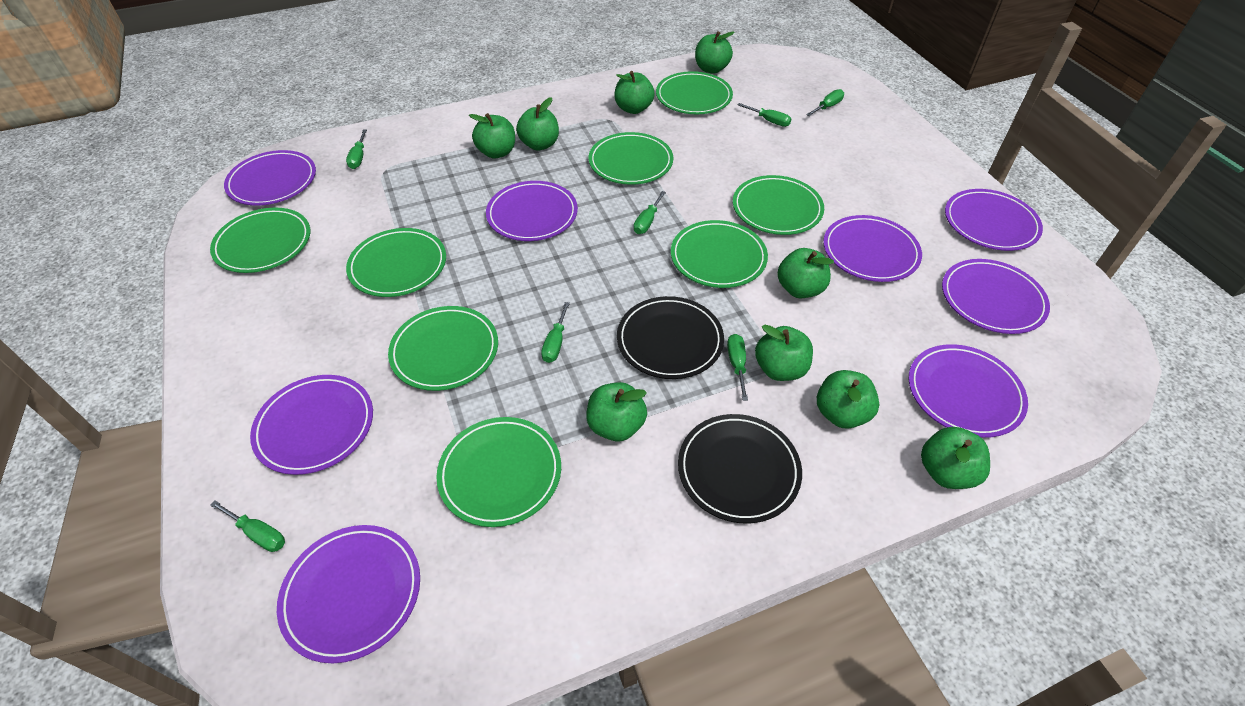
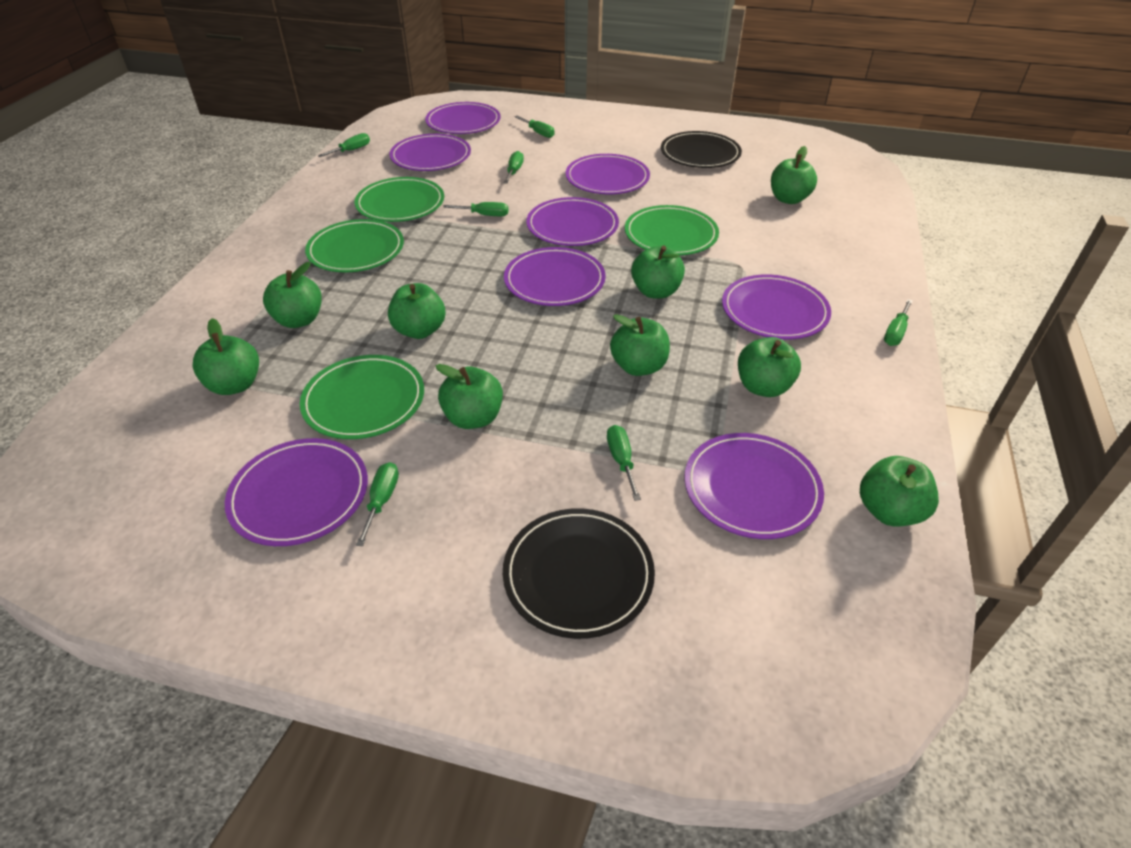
green plate: [210,208,310,273] [346,228,446,297] [388,306,498,391] [436,417,561,527] [589,132,673,185] [656,71,733,114] [671,220,768,288] [733,175,824,235] = 8 -> [300,355,424,439] [305,219,404,272] [355,177,444,222] [625,205,719,255] = 4

